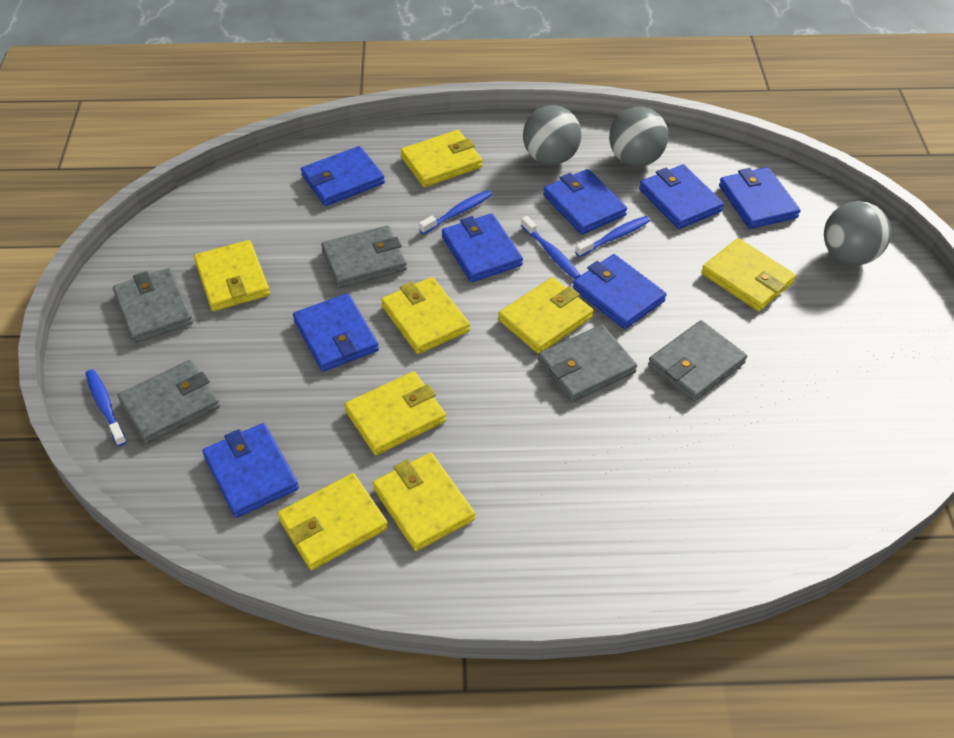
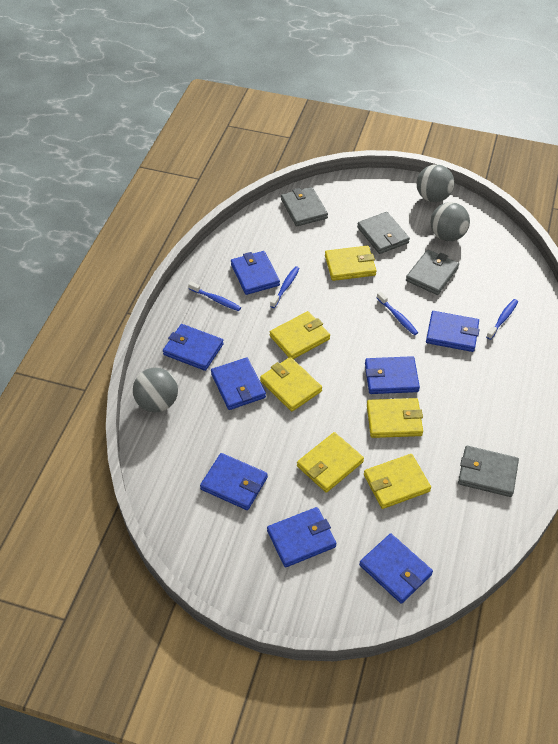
grey wallet: [113,268,193,343] [118,360,220,444] [321,225,407,288] [538,325,637,402] [648,320,747,402] = 5 -> [281,187,328,226] [357,212,410,254] [406,250,459,295] [458,446,519,497] = 4
yellow wallet: [194,240,270,311] [278,473,388,570] [344,371,446,455] [373,452,475,551] [381,277,470,354] [400,130,483,187] [498,277,594,354] [701,238,796,311] = 8 -> [260,357,322,412] [270,311,330,359] [297,432,364,493] [325,246,377,281] [364,454,431,509] [367,398,423,438] = 6

